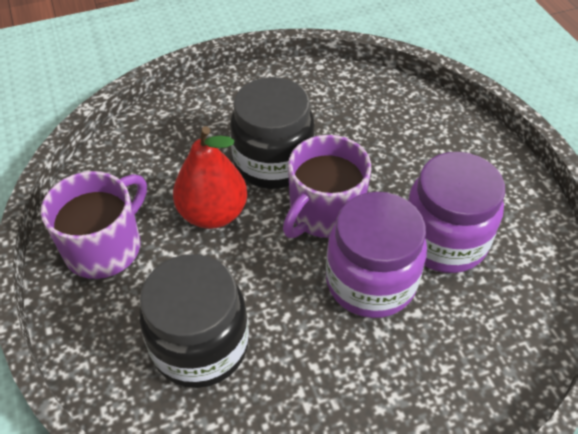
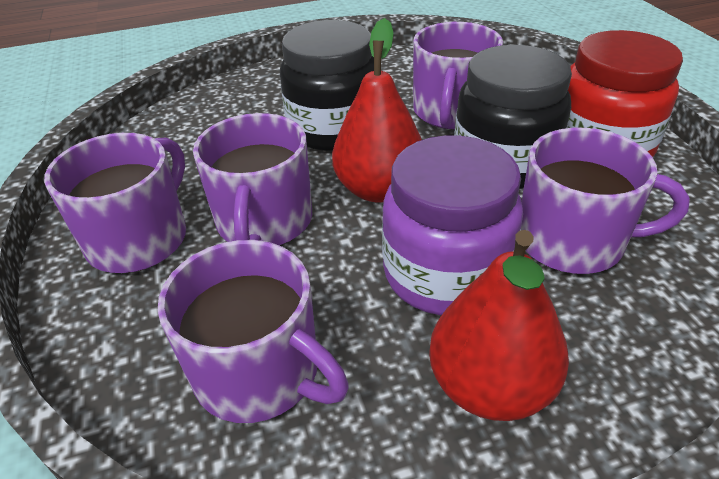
purple jar: [326,192,427,318] [408,152,505,273] = 2 -> [382,135,523,315] = 1
purple mug: [41,171,147,279] [283,135,371,238] = 2 -> [44,133,186,273] [158,240,349,423] [193,113,312,245] [413,22,503,129] [521,128,690,274] = 5
red jar: none = 0 -> [567,30,683,157] = 1
red pear: [173,126,247,229] = 1 -> [332,18,422,203] [429,230,569,421] = 2

